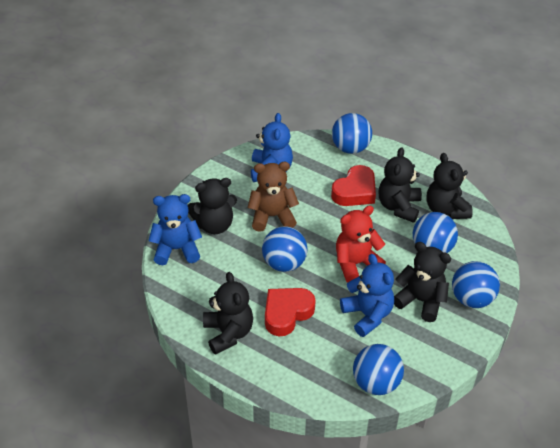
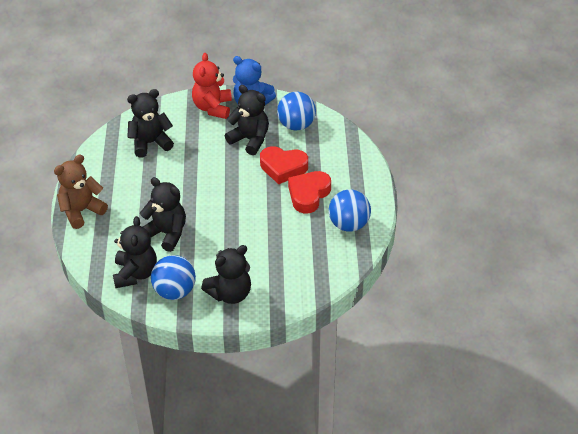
blue ball: [262,226,307,272] [332,113,372,154] [353,344,404,395] [413,212,458,253] [452,261,500,308] = 5 -> [151,255,196,300] [277,92,316,131] [329,190,371,232] = 3
blue teddy bear: [148,194,202,265] [251,113,293,182] [340,254,394,337] = 3 -> [233,56,276,105] = 1

